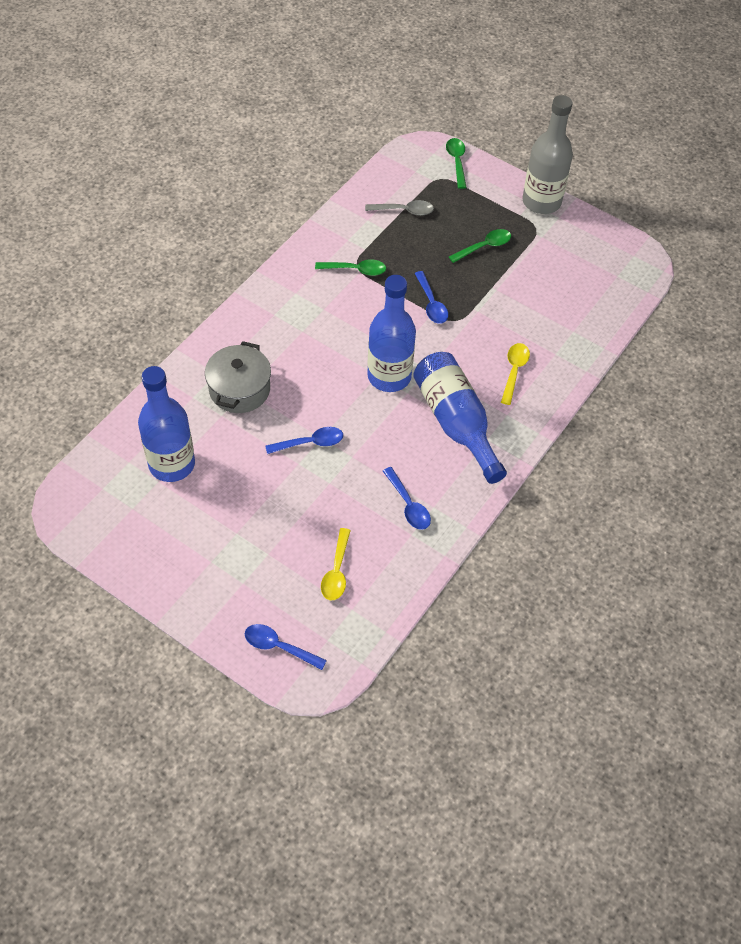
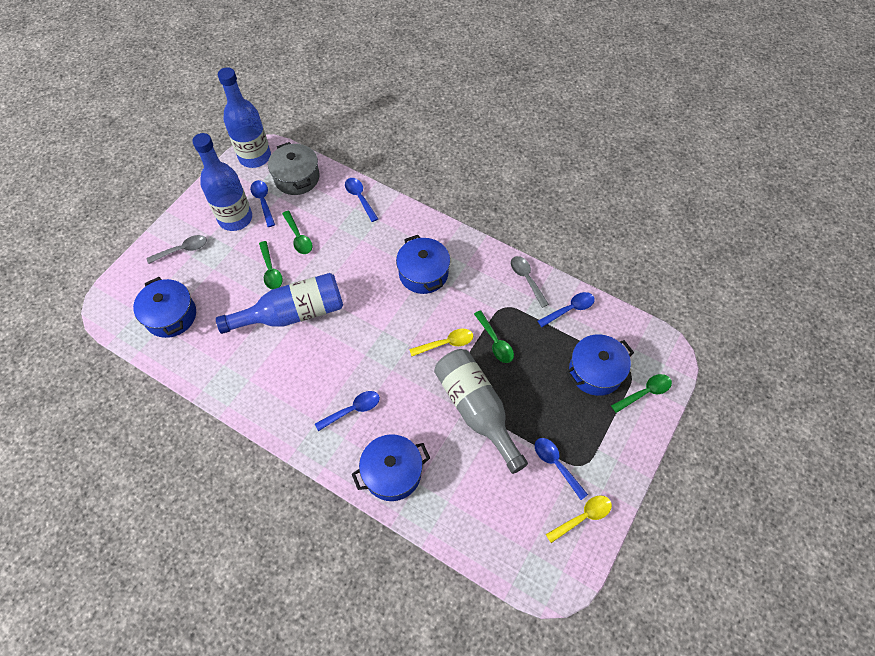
blue pot: none = 0 -> [133,277,196,338] [352,434,430,501] [396,235,450,294] [566,334,634,396] = 4
blue spoon: [245,624,327,670] [265,427,343,454] [383,467,431,530] [414,271,448,324] = 4 -> [250,180,275,227] [315,391,380,431] [345,178,378,222] [535,438,588,500] [538,292,595,327] = 5
green spoon: [315,259,386,276] [446,138,467,189] [449,229,511,263] = 3 -> [259,241,283,289] [282,211,312,254] [474,310,514,363] [611,374,672,413] = 4
grey spoon: [365,200,434,216] = 1 -> [147,235,207,264] [511,256,549,308] = 2

